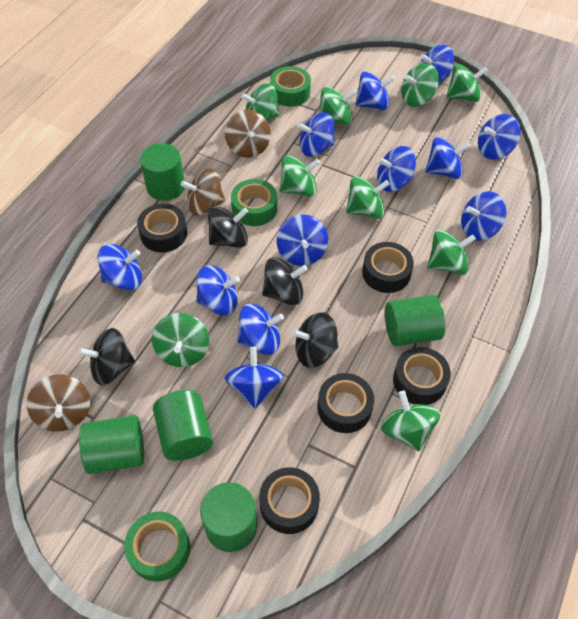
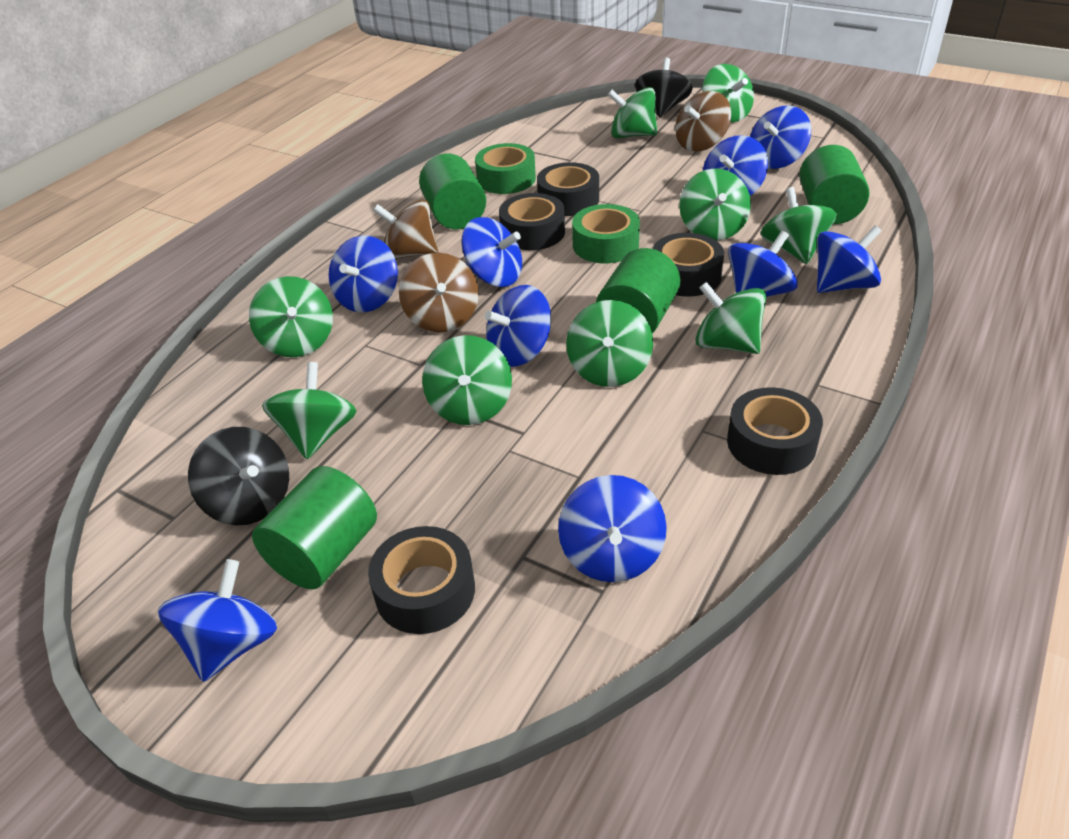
black spinning top: [78,328,135,385] [208,206,248,248] [262,257,308,305] [292,312,338,368] = 4 -> [188,427,289,525] [635,58,693,117] = 2
blue spinning top: [98,244,142,290] [196,265,240,316] [225,347,284,409] [237,304,284,355] [277,215,328,266] [297,112,335,157] [355,72,395,110] [377,146,416,192] [420,45,454,83] [425,137,470,179] [461,191,507,241] [478,114,521,159] = 12 -> [158,559,277,682] [329,235,398,313] [461,217,522,287] [484,285,551,367] [558,475,667,582] [703,135,768,196] [728,231,798,297] [750,105,811,169] [817,225,882,293] = 9
green cylinder: [79,415,144,474] [140,143,185,201] [153,390,213,461] [200,482,257,552] [385,295,445,347] = 5 -> [252,466,377,589] [419,153,486,229] [596,248,680,334] [799,145,869,224] = 4
green tape: [124,511,190,582] [231,179,277,226] [270,66,311,106] = 3 -> [475,143,536,194] [572,204,640,263] = 2

